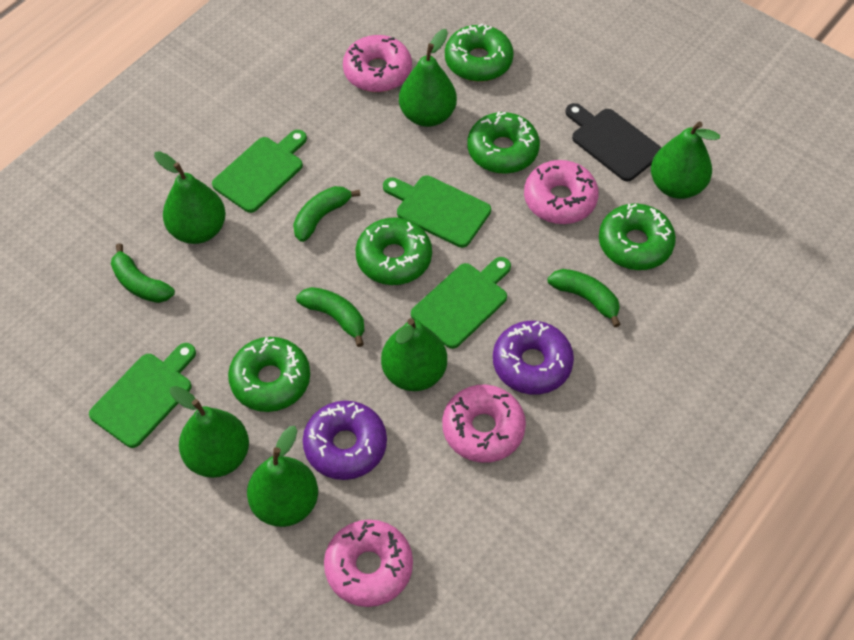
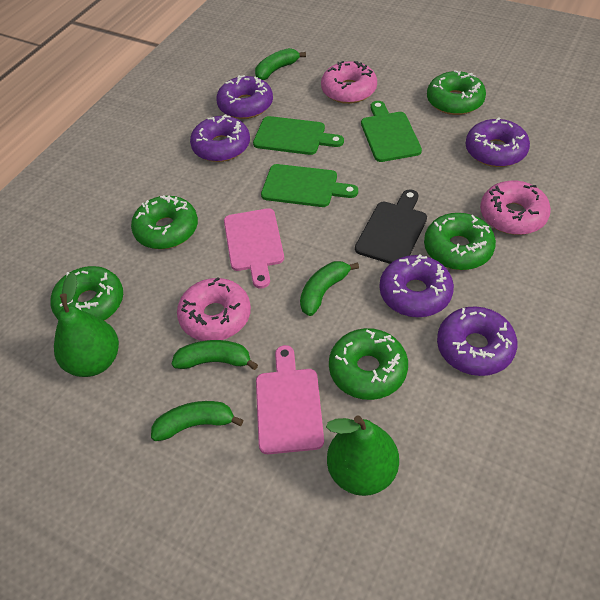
green cutting board: [89,343,196,448] [212,130,307,213] [383,175,491,248] [411,257,511,349] = 4 -> [253,116,344,155] [261,164,358,207] [361,101,422,162] = 3
green pear: [154,151,226,244] [170,386,249,478] [247,426,318,527] [381,318,447,391] [399,29,457,127] [651,121,720,199] = 6 -> [54,272,119,377] [326,415,399,496] = 2
pink cutting board: none = 0 -> [224,208,284,288] [256,345,324,454] = 2
pink donut: [324,520,413,607] [343,35,412,92] [442,385,526,463] [524,160,599,224] = 4 -> [177,277,251,341] [321,61,377,104] [480,181,551,235] = 3
purple donut: [303,401,387,480] [493,321,574,395] = 2 -> [190,114,250,162] [216,75,273,119] [379,254,454,317] [437,306,517,376] [465,117,530,167] = 5

